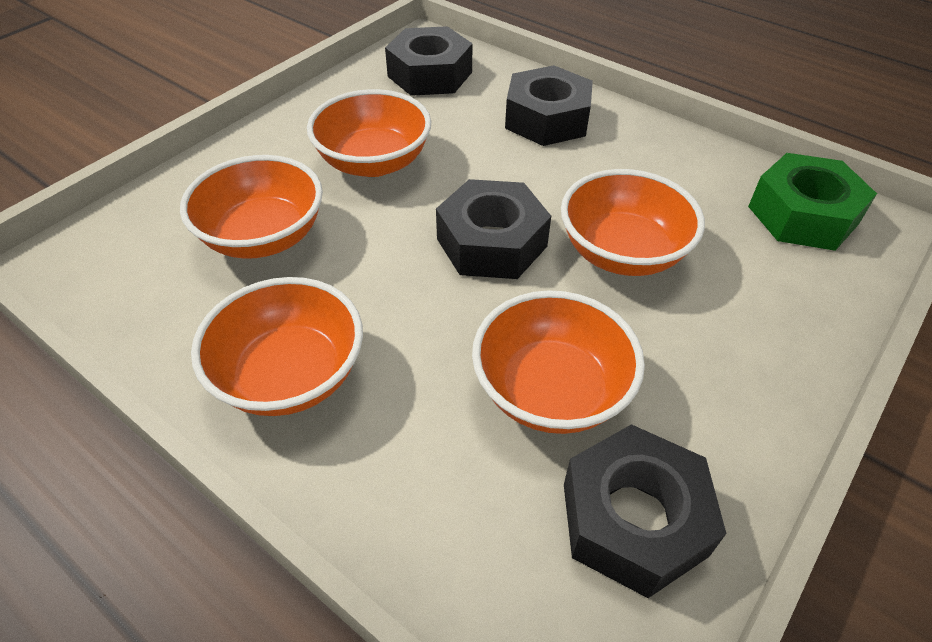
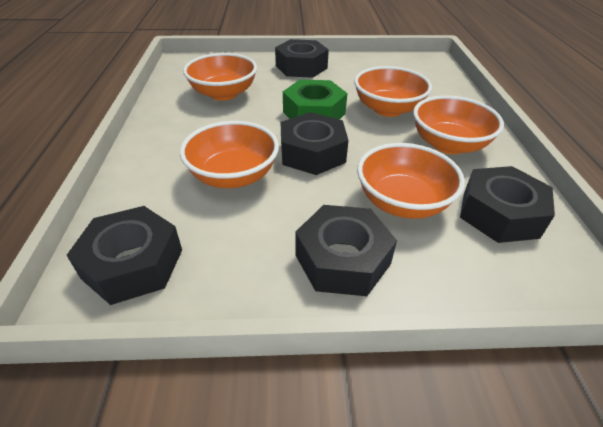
black nut: [385,26,473,96] [436,179,551,279] [505,65,593,146] [564,424,726,598] = 4 -> [67,206,182,305] [275,39,329,78] [281,112,349,175] [295,205,397,296] [460,166,555,243] = 5

